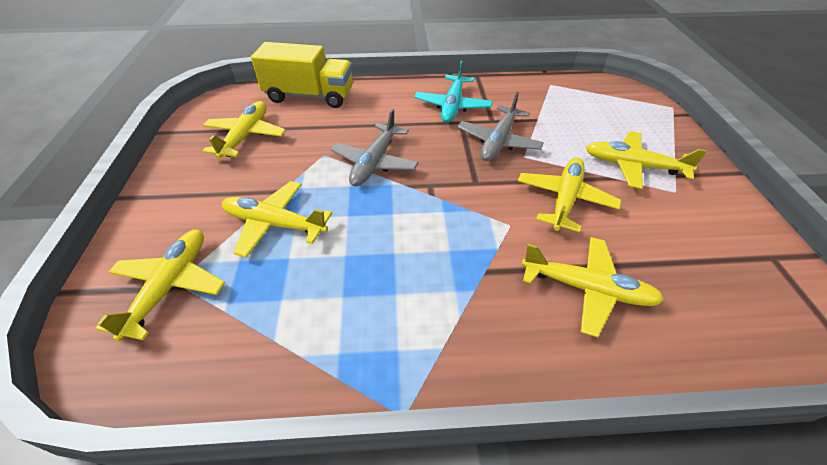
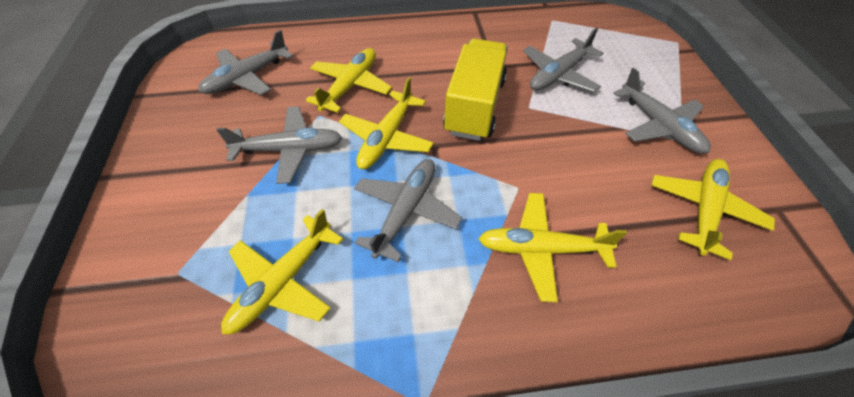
grey plane: [330,109,418,186] [457,92,544,161] = 2 -> [198,30,293,95] [216,106,343,184] [354,159,462,262] [523,28,604,92] [613,68,711,154] = 5
turquoise plane: [414,60,493,123] = 1 -> none = 0
yellow plane: [95,229,225,342] [203,101,286,159] [222,181,332,258] [518,157,621,232] [521,237,664,337] [586,131,707,189] = 6 -> [221,209,343,334] [306,48,392,113] [339,77,434,169] [478,193,627,302] [651,159,775,260] = 5

